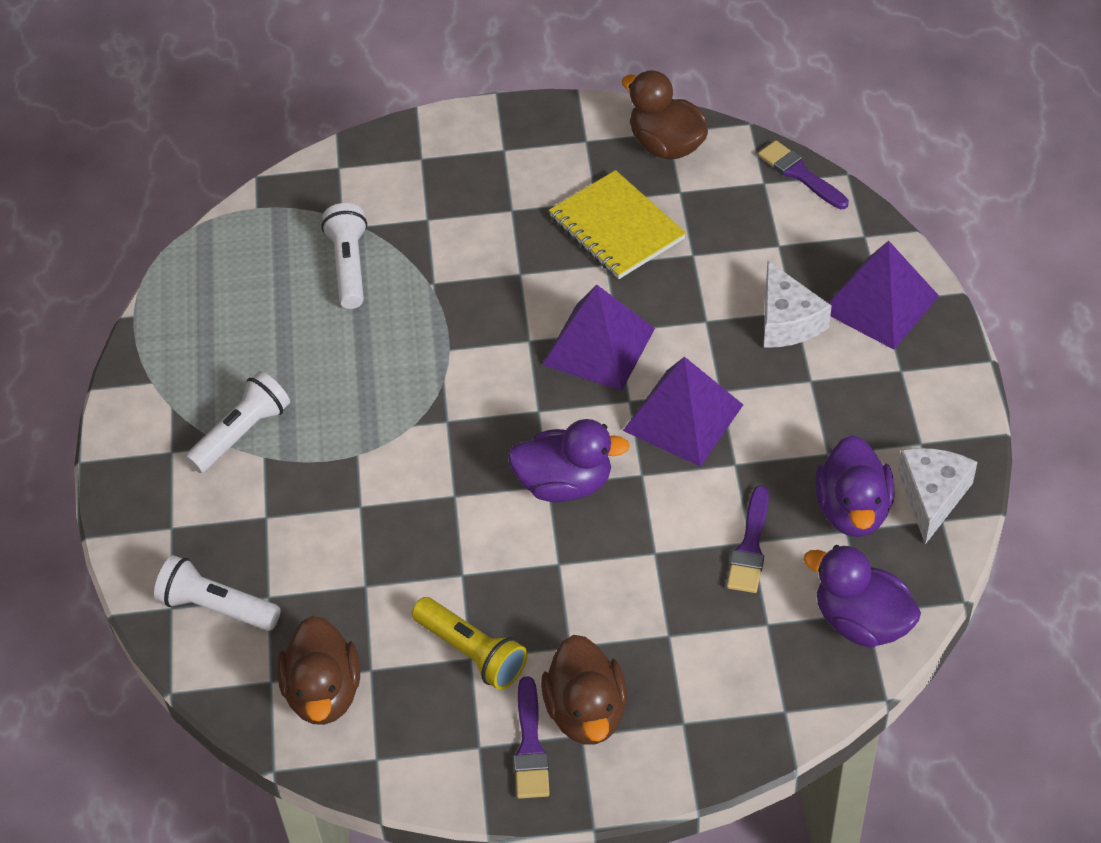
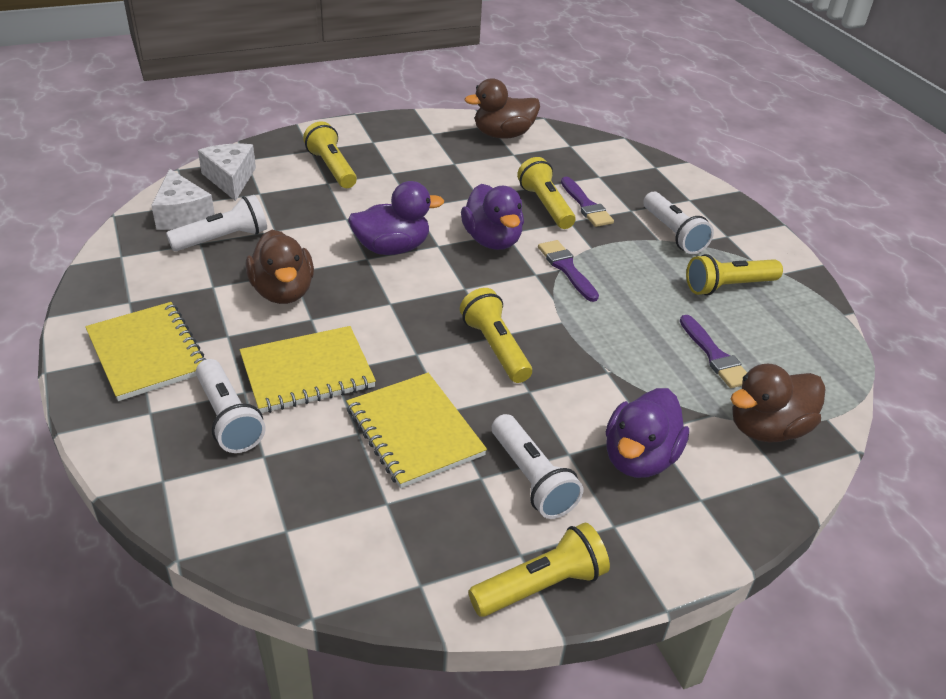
purple pyramid: [542,285,655,391] [623,356,743,467] [829,241,939,350] = 3 -> none = 0
white flashlight: [154,555,281,631] [185,371,290,473] [322,203,367,309] = 3 -> [166,195,267,251] [196,359,266,453] [492,414,583,519] [643,192,714,254] = 4
yellow flashlight: [412,597,527,690] = 1 -> [303,121,357,188] [460,288,532,383] [468,523,610,617] [517,157,576,229] [686,254,783,296] = 5
yellow notebook: [549,170,686,279] = 1 -> [85,302,206,401] [240,326,376,413] [346,373,487,488] = 3

